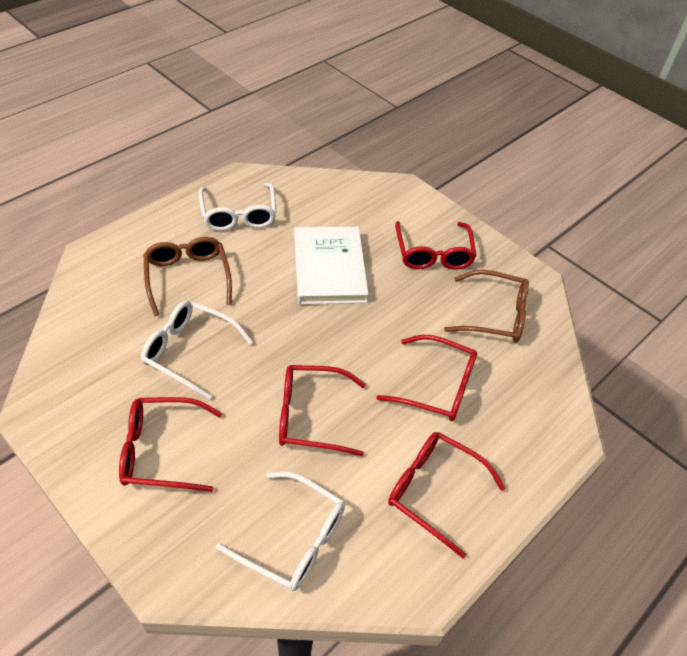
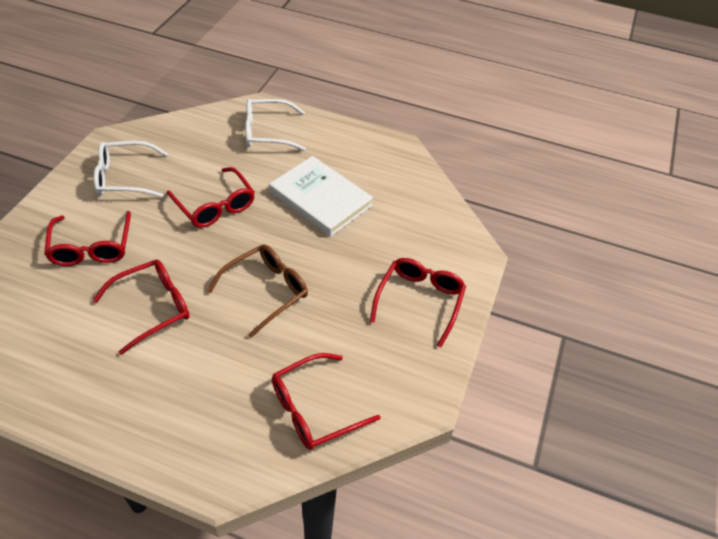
brown glasses: [144,237,232,316] [444,270,529,343] = 2 -> [207,245,308,338] = 1
white glasses: [141,301,253,400] [199,183,277,231] [216,472,345,591] = 3 -> [94,141,168,198] [245,99,306,151] = 2

